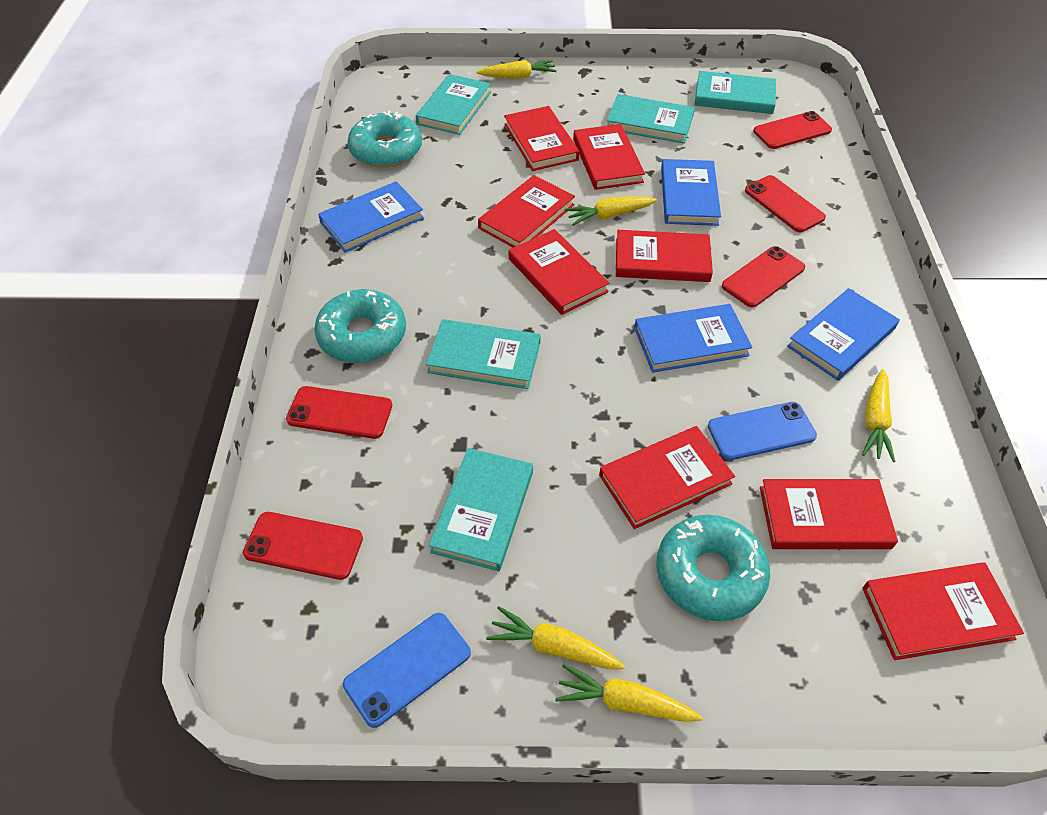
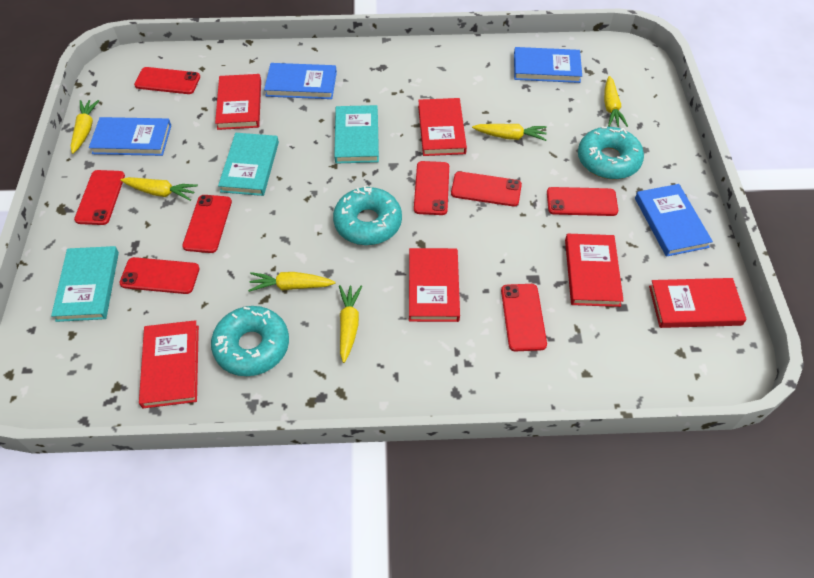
blue phone: [343,613,471,728] [708,402,817,460] = 2 -> none = 0
red book: [478,175,575,247] [504,106,579,171] [509,229,610,315] [573,124,645,190] [599,426,735,529] [616,230,713,282] [760,479,898,549] [862,562,1024,660] = 8 -> [139,320,199,408] [215,74,261,130] [409,248,460,322] [418,98,467,156] [565,234,624,307] [649,278,747,328] = 6
red phone: [243,512,363,580] [286,386,392,439] [722,246,805,307] [745,175,826,232] [753,111,832,149] = 5 -> [74,170,125,225] [119,257,200,294] [134,67,200,94] [182,195,232,253] [414,161,449,215] [451,171,522,206] [501,284,547,351] [547,187,618,216] = 8
turquoise book: [416,74,491,135] [426,319,541,389] [429,448,533,571] [607,94,695,144] [694,71,776,114] = 5 -> [51,246,119,322] [218,133,279,196] [334,105,379,164] = 3
yellow carrot: [476,60,557,79] [486,606,625,669] [555,664,703,722] [565,196,657,226] [862,369,895,462] = 5 -> [71,100,99,154] [120,177,198,201] [248,272,336,292] [339,285,362,363] [472,124,547,141] [604,76,628,127] = 6

